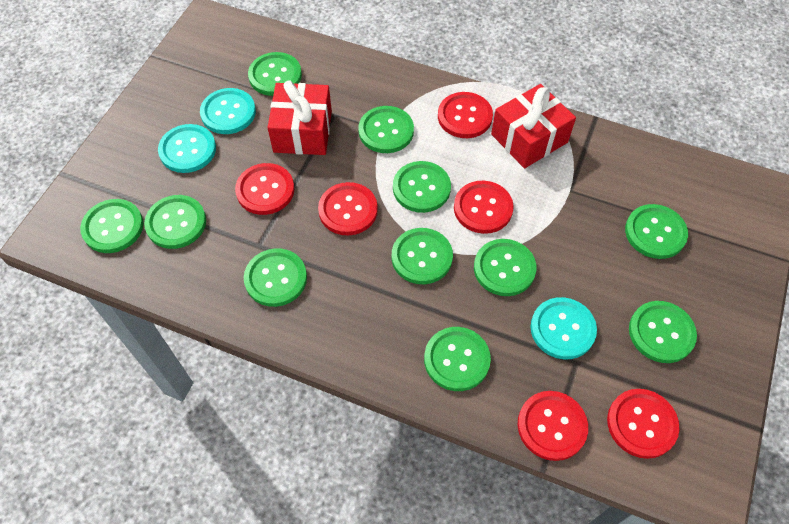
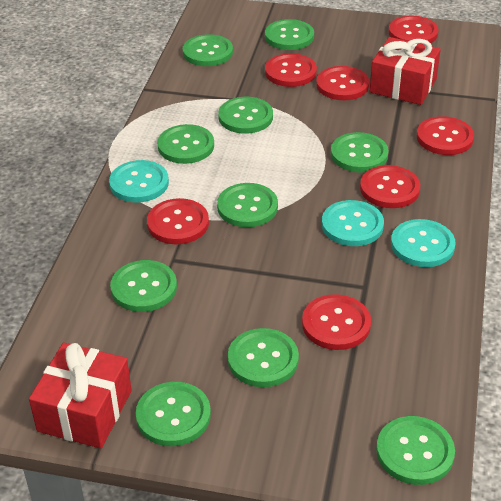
green button: [80,199,143,253] [144,195,206,249] [244,248,307,307] [248,52,302,96] [358,106,414,153] [392,228,453,284] [393,161,451,213] [424,327,491,391] [474,239,536,296] [625,204,688,259] [629,301,697,363] = 11 -> [110,260,177,312] [136,382,211,446] [157,124,214,164] [183,34,233,66] [217,183,278,227] [218,97,273,134] [228,328,299,387] [265,19,314,50] [331,132,389,172] [376,416,455,485] = 10
red button: [235,163,295,215] [318,182,378,236] [438,92,493,138] [454,181,514,234] [518,391,588,461] [607,389,680,459] = 6 -> [147,198,209,244] [265,53,317,87] [302,294,371,350] [316,66,369,100] [360,165,420,208] [389,16,439,44] [417,116,474,155] = 7

